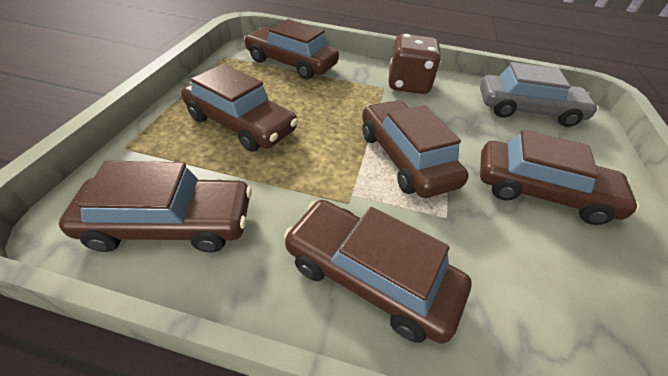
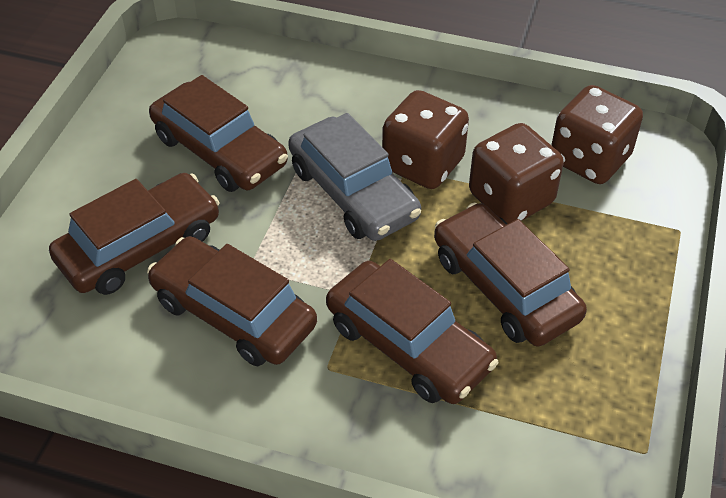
brown car: [59,160,252,253] [181,64,298,152] [244,19,339,79] [284,200,472,343] [362,100,469,198] [480,130,640,225] = 6 -> [49,173,220,295] [147,236,317,366] [149,75,288,192] [326,259,499,404] [434,203,587,346] = 5
brown dice: [388,34,441,94] = 1 -> [382,90,469,189] [469,123,564,224] [551,85,643,184] = 3

